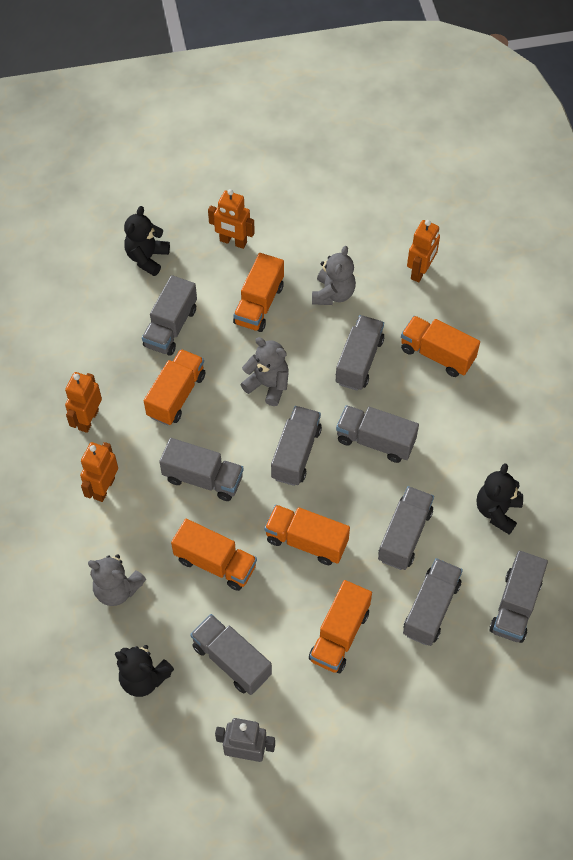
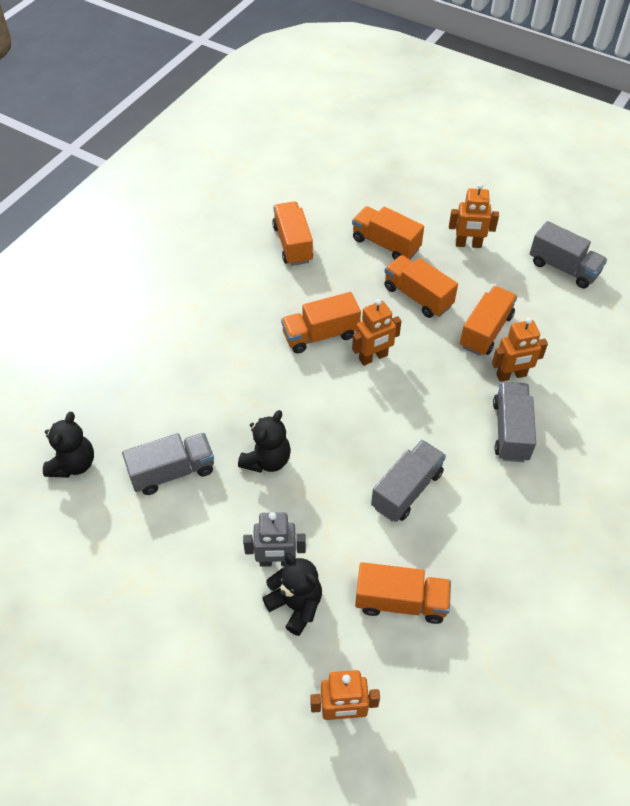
grey teddy bear: [88,554,146,606] [240,337,289,406] [312,246,356,305] = 3 -> none = 0
grey truck: [142,275,197,356] [159,438,244,501] [190,614,272,695] [271,406,322,486] [336,315,384,391] [336,405,419,463] [378,486,434,570] [403,558,463,646] [490,551,548,643] = 9 -> [122,433,214,495] [371,440,446,522] [493,382,536,462] [530,221,607,288] = 4

